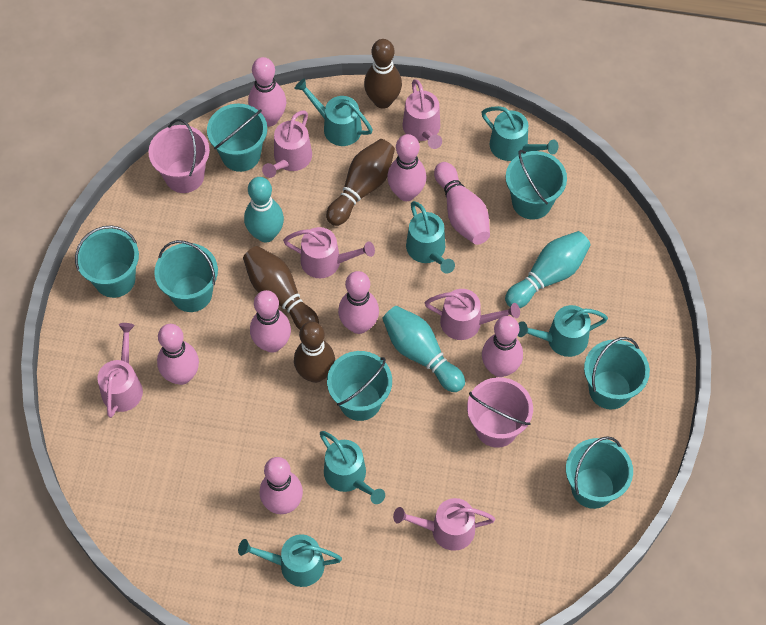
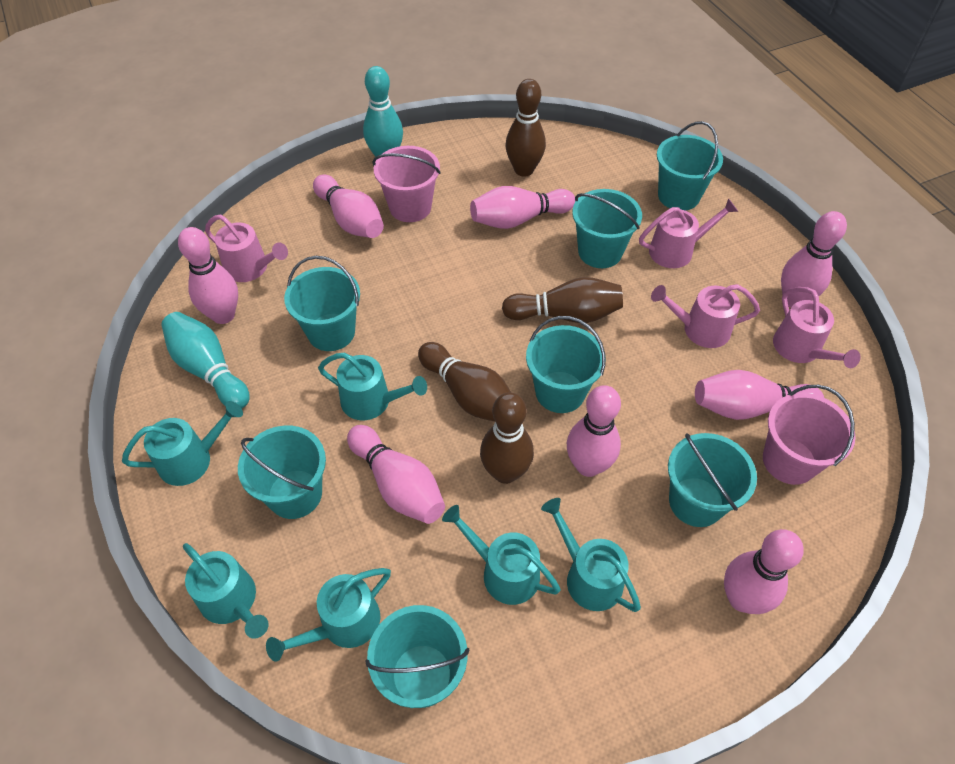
pink watering can: [97,323,143,418] [262,111,312,178] [283,227,375,278] [393,498,495,551] [403,79,442,149] [425,289,520,340] = 6 -> [205,215,288,282] [639,198,738,268] [651,284,760,348] [773,287,860,368] = 4
turquoise bowling pin: [244,177,284,243] [382,306,465,392] [505,231,591,308] = 3 -> [161,312,250,409] [363,66,403,157] = 2

